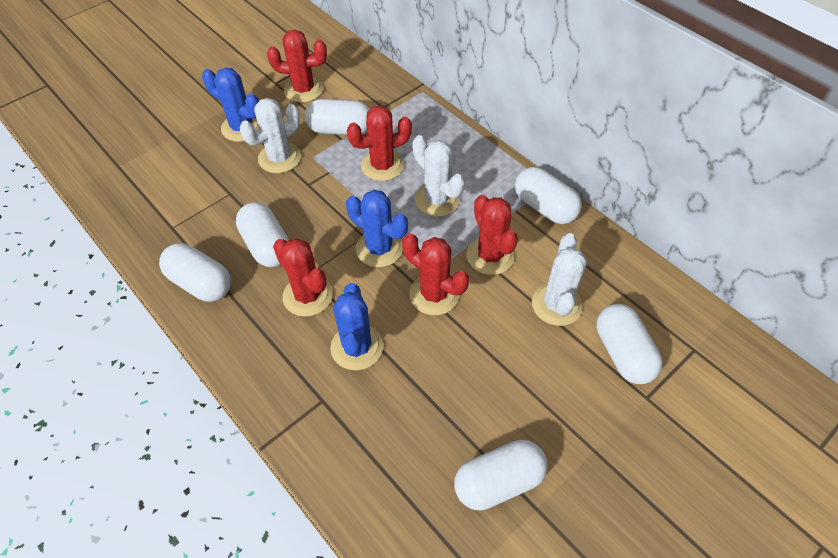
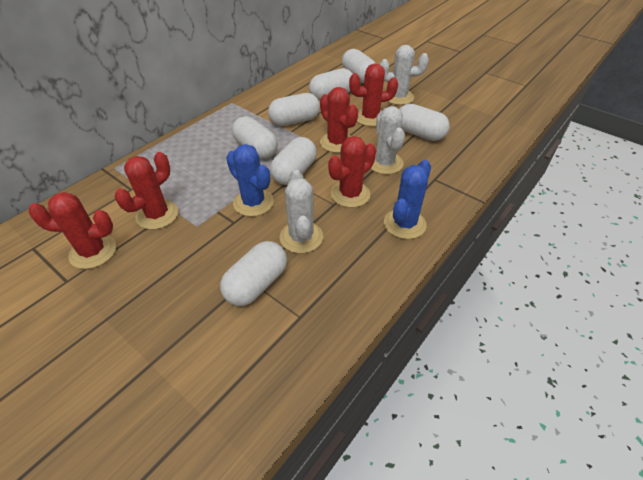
blue cactus: [202,68,259,142] [330,283,383,370] [346,190,408,267] = 3 -> [226,144,274,217] [384,160,431,239] = 2
white capsule: [159,243,231,302] [236,202,289,267] [305,99,370,135] [454,440,548,511] [515,167,582,224] [596,304,663,384] = 6 -> [220,241,287,306] [232,116,278,159] [268,93,320,126] [270,137,317,185] [309,68,353,101] [342,49,376,83] [400,104,450,141] = 7

